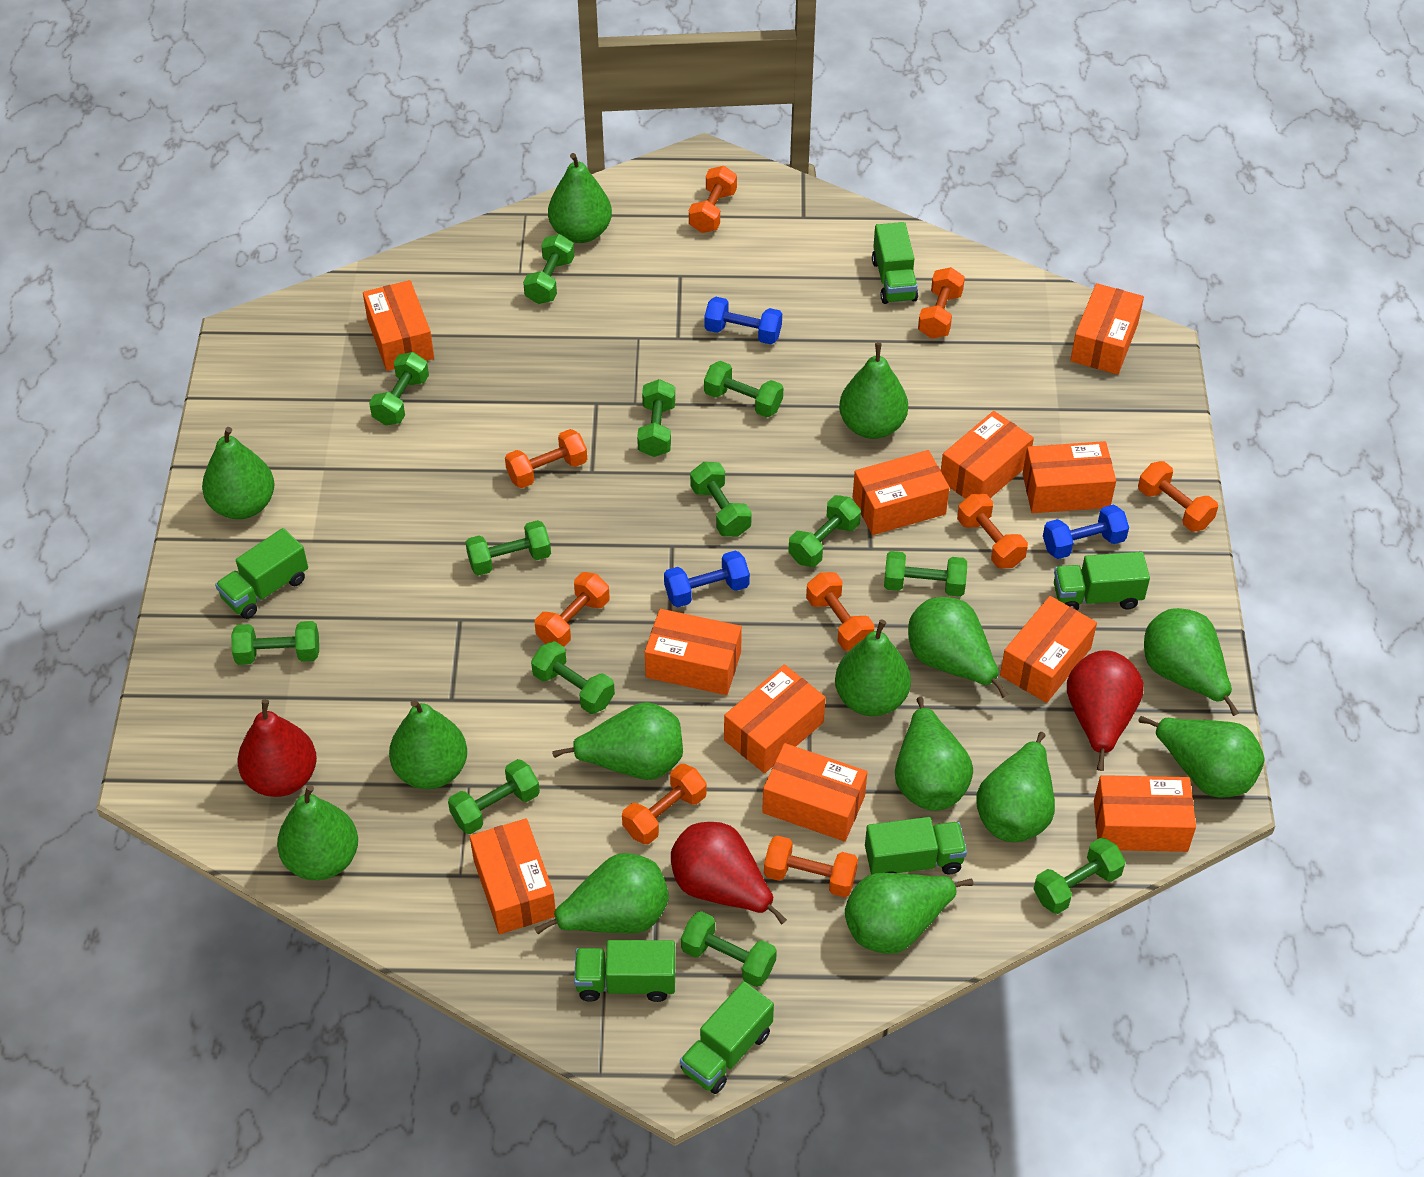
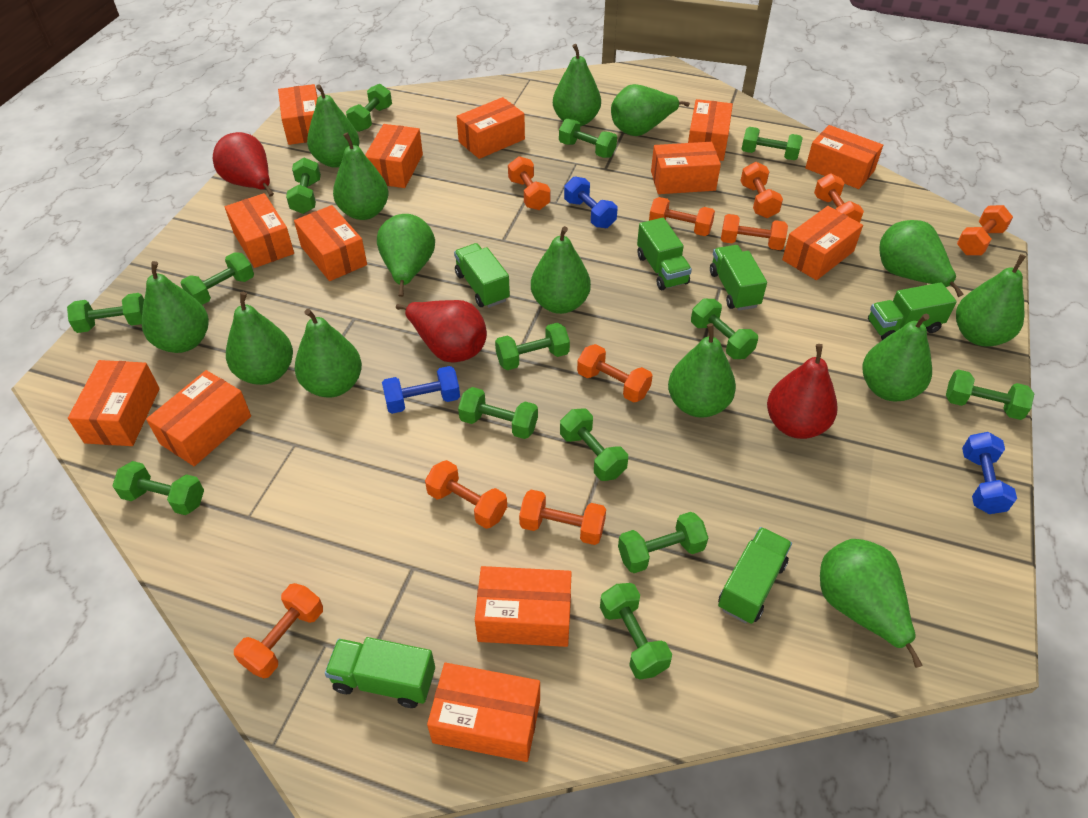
green dumbbell: [231,621,319,665] [369,352,429,426] [448,759,540,834] [466,520,551,576] [523,234,574,304] [531,641,615,714] [637,379,675,457] [681,911,777,987] [690,462,752,537] [704,361,783,417] [788,495,861,567] [884,551,967,597] [1034,837,1126,914] = 13 -> [67,293,144,333] [112,461,204,515] [181,252,254,305] [286,158,321,214] [346,84,392,132] [458,387,538,439] [495,323,570,370] [559,119,617,158] [560,408,628,481] [600,583,672,680] [618,512,708,573] [691,299,758,359] [742,127,803,160] [946,370,1034,420] = 14
orange box: [363,280,434,371] [470,818,556,934] [645,609,742,695] [724,665,826,773] [762,743,867,842] [853,450,950,535] [941,411,1034,499] [1000,596,1097,703] [1023,441,1116,513] [1070,283,1144,375] [1094,775,1196,852] = 11 -> [68,360,160,446] [146,370,251,466] [225,193,294,268] [278,84,318,145] [294,205,367,281] [365,124,423,188] [427,663,540,762] [457,97,525,159] [475,566,572,647] [651,142,721,194] [688,99,733,161] [782,206,863,280] [805,125,883,189] = 13
orange dumbbell: [505,429,587,488] [535,572,609,647] [622,764,707,844] [689,166,737,233] [764,836,858,897] [806,572,875,651] [918,267,965,339] [957,494,1028,569] [1138,461,1218,532] = 9 -> [234,583,323,679] [425,460,507,529] [508,156,550,210] [519,489,606,545] [577,344,653,403] [649,197,715,236] [721,214,788,250] [740,162,783,218] [814,173,864,223] [957,205,1013,256] = 10

